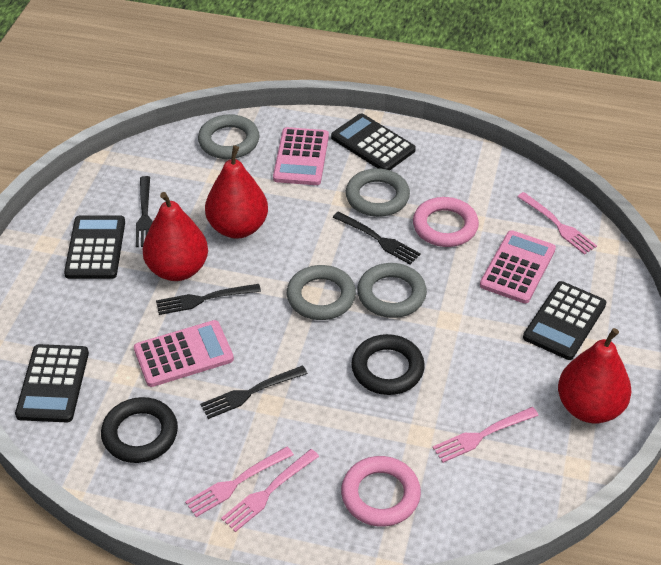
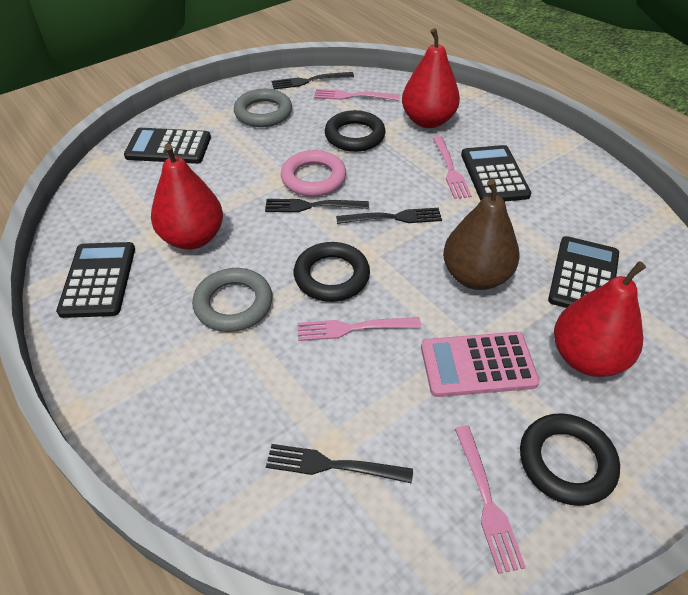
black ring: [101,397,178,463] [351,334,425,395] = 2 -> [294,242,370,302] [325,110,386,152] [520,413,620,506] = 3
brown pear: none = 0 -> [443,179,519,290] = 1
grey ring: [198,114,260,159] [287,265,356,320] [346,168,410,217] [357,263,427,318] = 4 -> [192,268,273,332] [234,89,292,127] = 2
pink calculator: [134,320,234,387] [273,127,329,185] [480,230,556,303] = 3 -> [421,332,540,397] = 1
pink ring: [341,456,421,527] [413,197,479,247] = 2 -> [281,150,346,197] = 1

